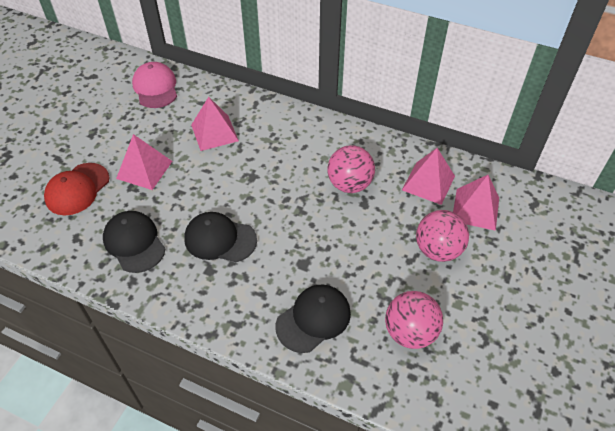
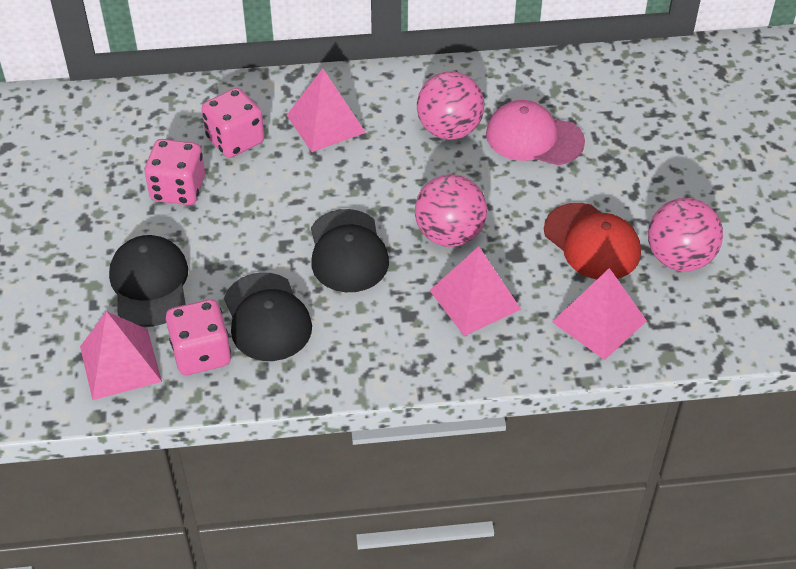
pink dice: none = 0 -> [144,139,205,205] [166,299,231,375] [202,88,264,158] = 3

